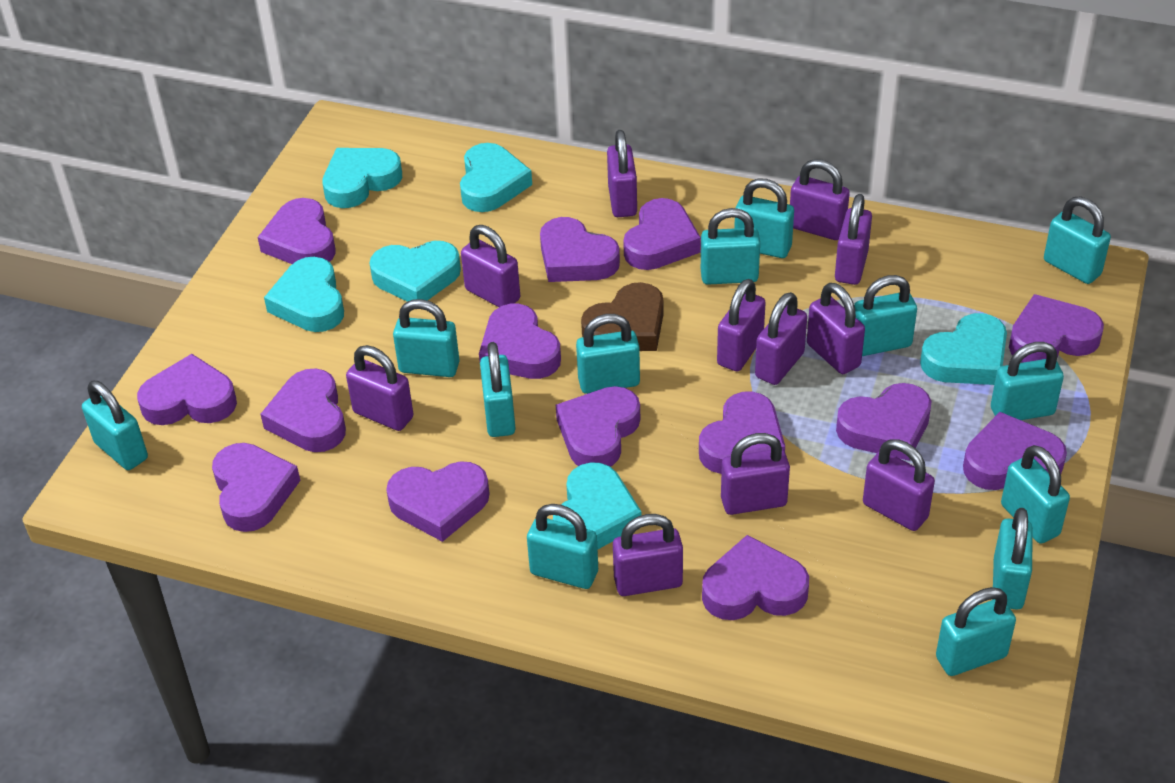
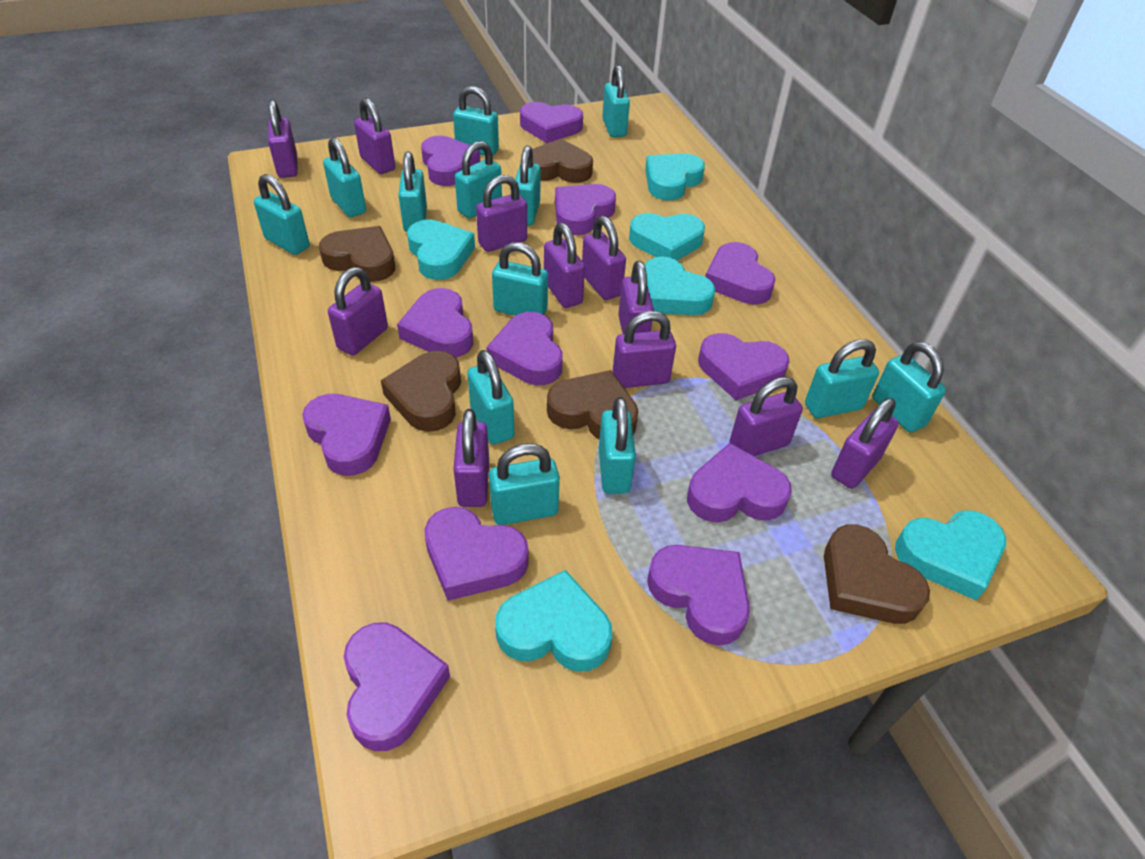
brown heart: [581,282,664,351] = 1 -> [319,226,395,282] [381,351,461,432] [532,139,593,183] [547,370,639,439] [824,524,930,624] = 5
purple heart: [137,354,237,425] [212,443,300,532] [258,198,335,264] [260,368,346,452] [386,461,490,542] [479,304,561,379] [540,217,620,282] [556,386,640,467] [623,198,701,270] [699,392,785,474] [702,535,809,620] [836,383,932,461] [963,412,1067,490] [1009,294,1104,363] = 14 -> [302,394,391,476] [344,623,450,751] [397,288,473,358] [421,136,480,186] [424,507,529,601] [486,312,563,385] [520,102,583,143] [555,184,616,235] [647,545,750,646] [687,443,792,523] [698,333,790,400] [705,242,776,305] = 12

